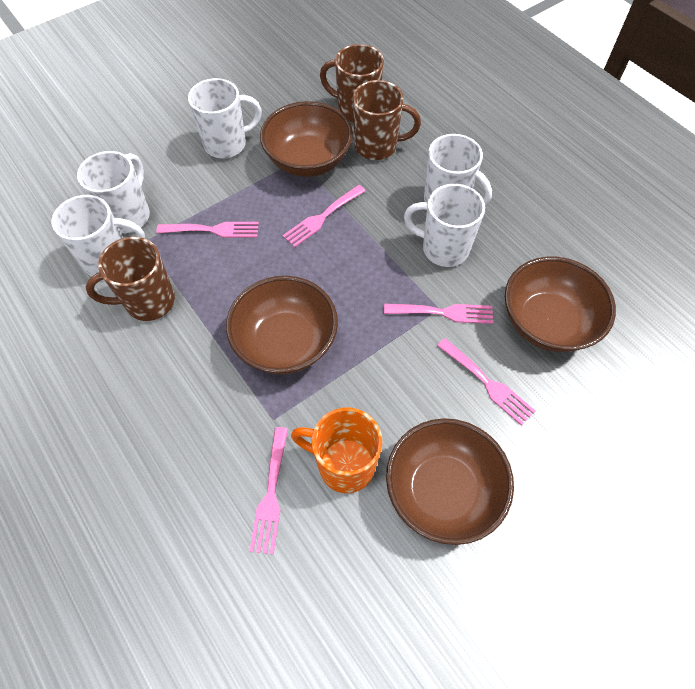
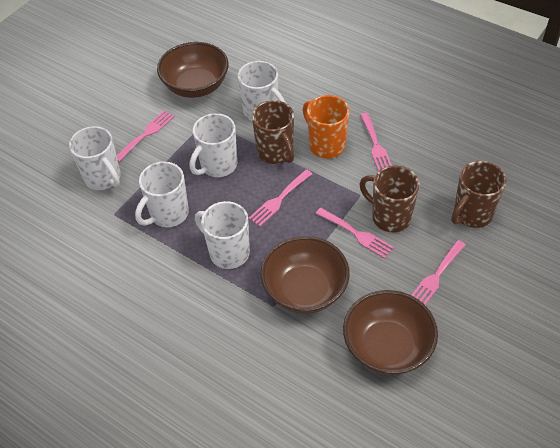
brown bowl: [226,276,338,375] [260,101,353,177] [386,418,514,545] [505,257,616,352] = 4 -> [157,42,229,98] [260,236,350,314] [343,290,438,375] = 3

